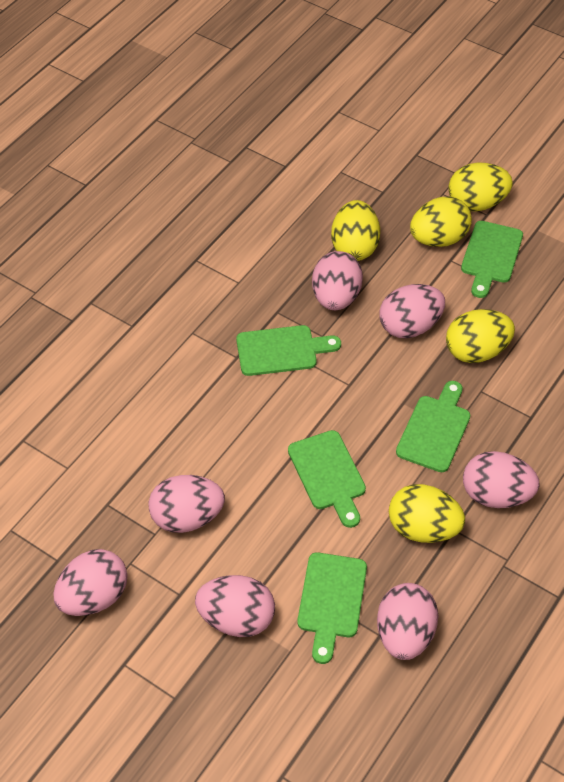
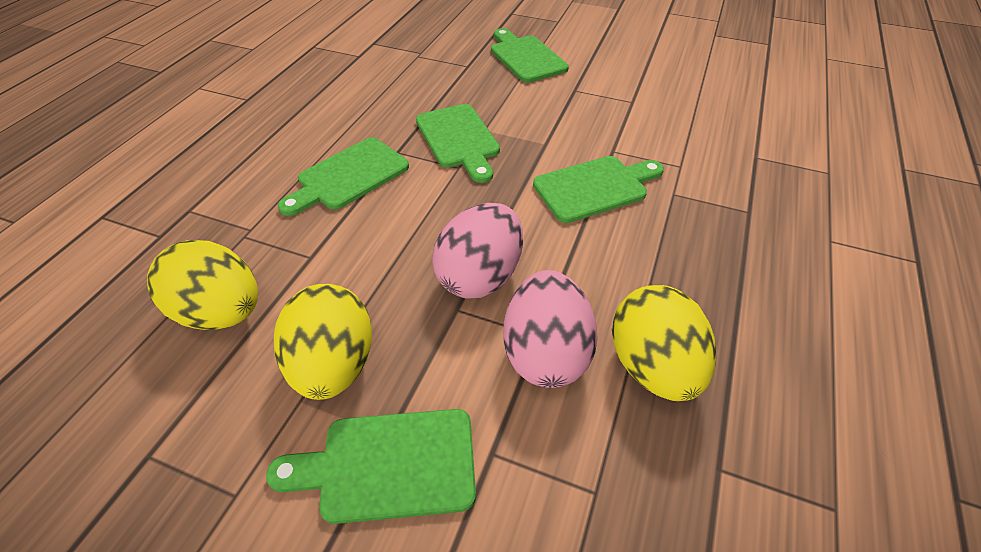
pink egg: [53,549,127,616] [148,475,225,533] [195,575,275,637] [312,251,363,310] [377,583,438,660] [380,284,445,339] [463,451,540,508] = 7 -> [432,203,523,299] [504,270,598,388] = 2
yellow egg: [331,200,380,261] [389,484,465,543] [410,197,472,247] [446,309,515,363] [448,163,513,211] = 5 -> [147,240,258,330] [274,284,372,400] [612,285,716,401] = 3

